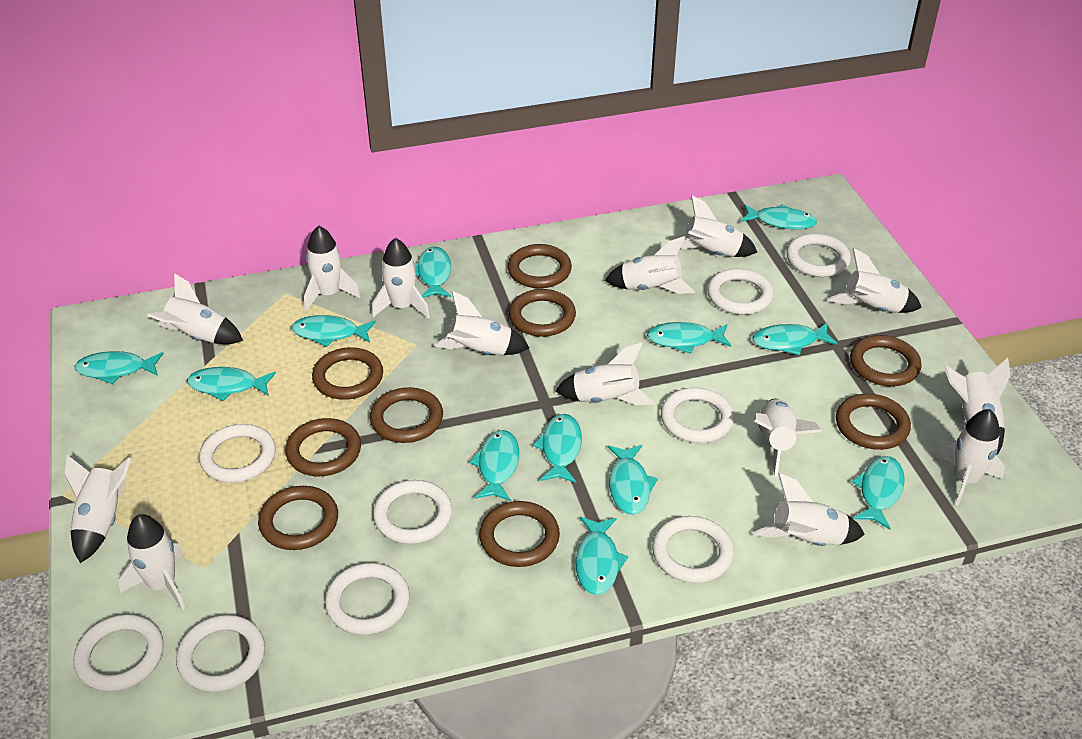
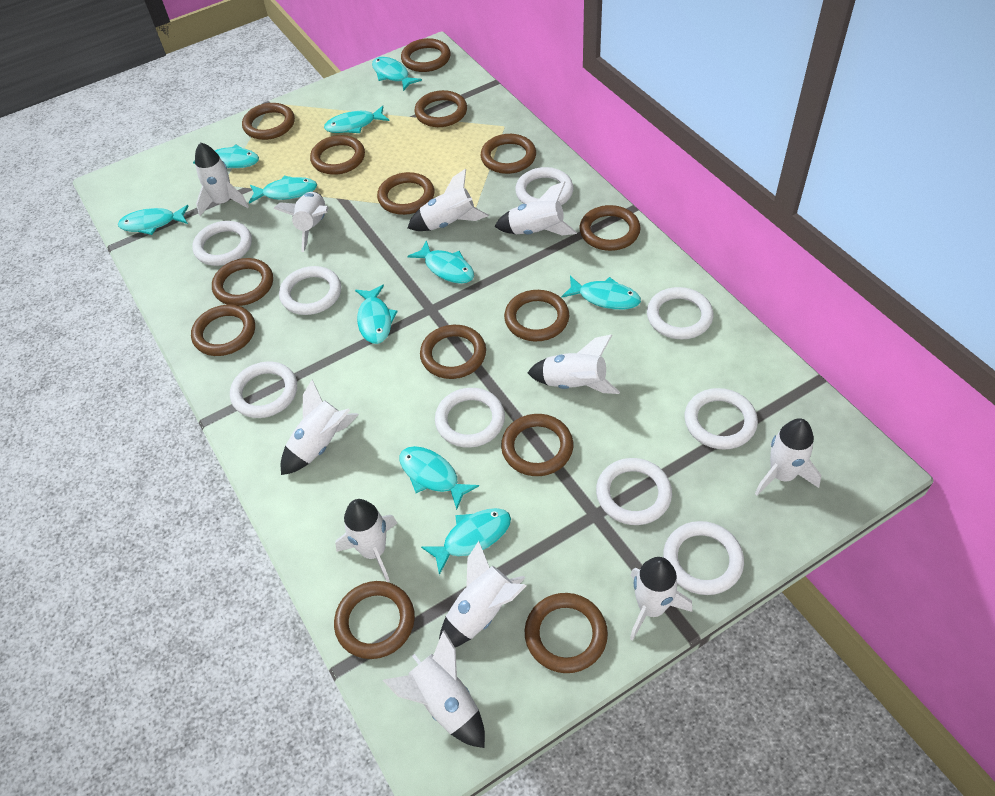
brown ring: [258,486,338,550] [285,418,361,476] [312,347,383,400] [370,387,443,443] [479,501,560,567] [507,244,572,288] [509,289,576,337] [836,394,911,450] [850,335,922,386] = 9 -> [191,305,255,356] [212,258,273,306] [242,103,295,140] [310,135,365,175] [334,581,415,659] [377,172,434,215] [401,38,451,72] [414,90,467,127] [420,325,486,379] [481,134,536,174] [501,414,573,476] [504,290,569,341] [525,593,608,673] [580,205,641,251] = 14
turquoise fish: [75,351,164,384] [187,367,276,401] [292,315,376,347] [415,247,451,298] [470,430,519,501] [533,414,582,483] [575,516,628,595] [608,445,658,515] [647,322,731,354] [741,204,817,229] [752,322,837,355] [852,456,905,530] = 12 -> [118,205,189,235] [193,145,259,168] [249,176,317,204] [324,106,389,133] [355,285,398,344] [372,57,422,91] [400,446,479,510] [407,240,474,284] [421,508,511,575] [561,276,641,310] = 10
white rocket: [64,455,131,563] [118,514,185,610] [147,273,243,344] [304,225,361,311] [372,238,430,318] [434,291,529,355] [556,342,655,405] [605,236,695,294] [681,195,757,257] [753,473,865,546] [754,399,821,477] [828,248,922,313] [936,409,1005,506] [944,358,1011,455] = 14 -> [195,142,249,216] [273,192,328,252] [281,379,359,475] [335,499,397,582] [383,630,485,748] [407,168,489,231] [439,541,526,647] [494,181,577,236] [527,334,620,394] [630,557,692,641] [755,418,821,496] = 11

